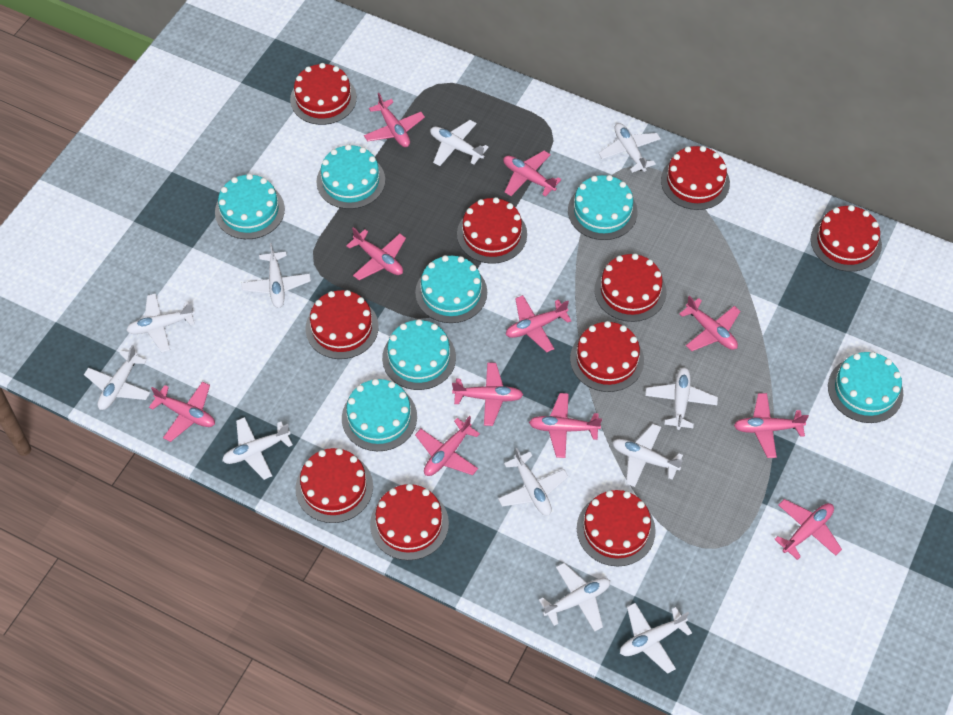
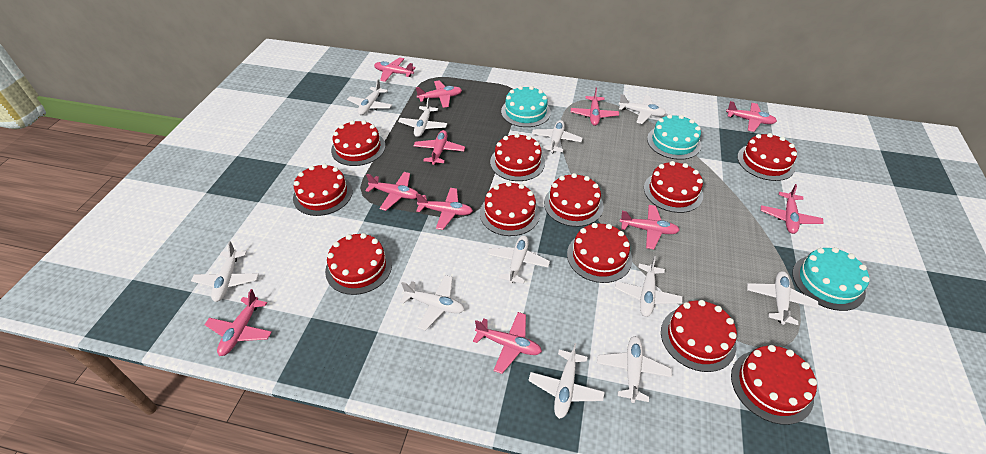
red cake: [290,63,357,125] [295,448,373,523] [305,290,379,359] [370,484,449,560] [457,197,527,264] [570,321,644,392] [577,490,656,566] [594,253,667,322] [661,146,730,210] [811,205,882,272] = 10 -> [293,164,353,216] [325,233,392,295] [331,120,385,166] [480,182,540,236] [490,133,545,181] [544,173,604,227] [567,223,632,283] [644,161,703,213] [661,300,737,372] [731,345,817,425] [737,133,797,181] = 11
turquoise cake: [215,174,285,239] [316,144,385,209] [342,379,417,451] [382,319,456,390] [415,255,487,323] [568,175,638,240] [828,352,903,423] = 7 -> [501,86,551,127] [647,114,701,160] [792,247,870,311] = 3

